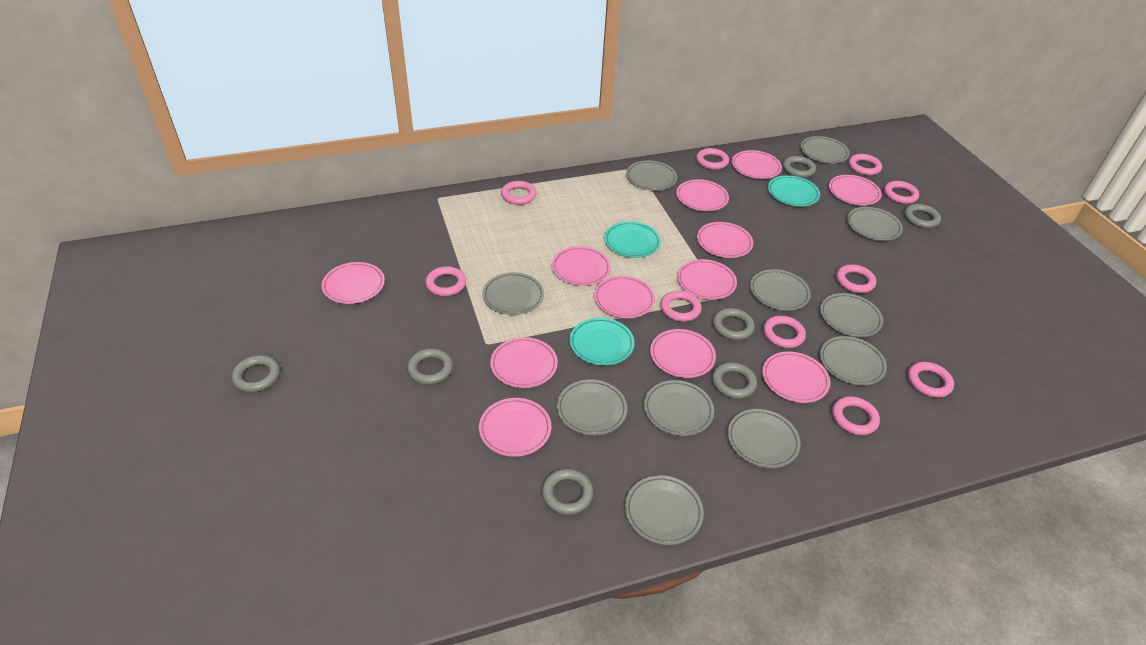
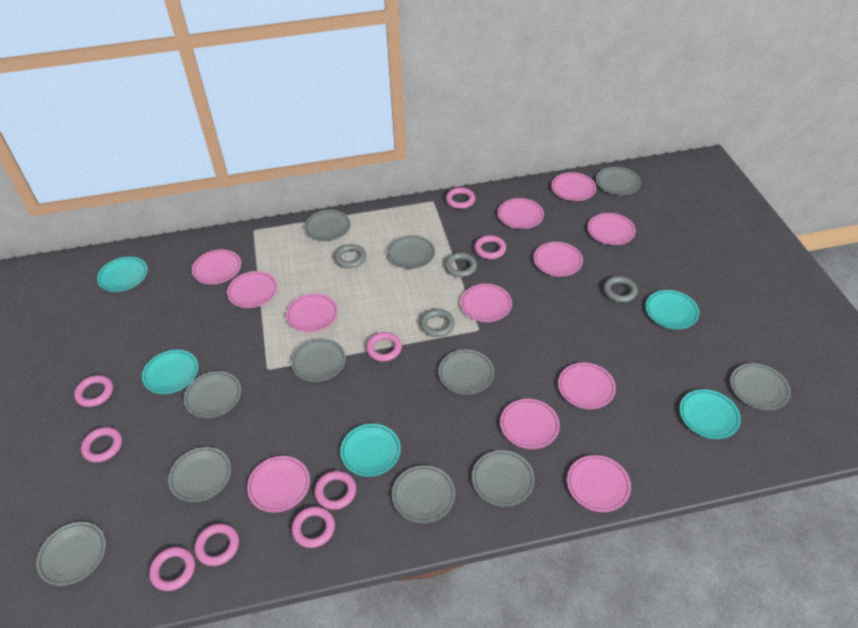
grey ring: [232,355,280,392] [407,348,453,385] [542,469,594,515] [712,362,757,399] [713,308,755,340] [783,156,816,178] [904,204,941,228] = 7 -> [334,244,366,268] [420,309,455,337] [444,252,477,277] [603,276,638,303] = 4
pink ring: [425,266,466,296] [501,181,537,205] [660,291,702,322] [696,148,729,170] [763,316,806,348] [832,396,880,435] [836,264,876,293] [848,154,882,176] [884,181,919,204] [908,362,954,398] = 10 -> [74,375,113,407] [81,427,122,462] [149,547,195,591] [194,523,239,566] [291,506,335,548] [314,471,356,510] [366,332,402,361] [445,187,475,209] [474,235,506,259] = 9
turquoise plate: [570,318,635,365] [604,221,661,258] [768,175,820,207] = 3 -> [97,257,148,292] [142,350,198,394] [340,424,401,477] [645,290,699,329] [679,389,741,439] = 5

